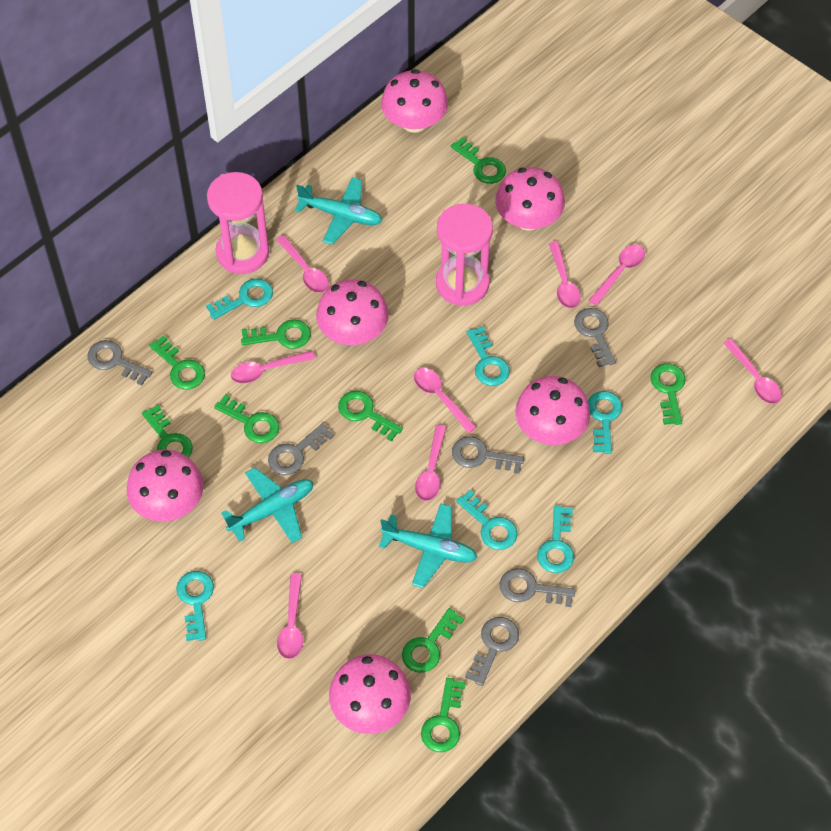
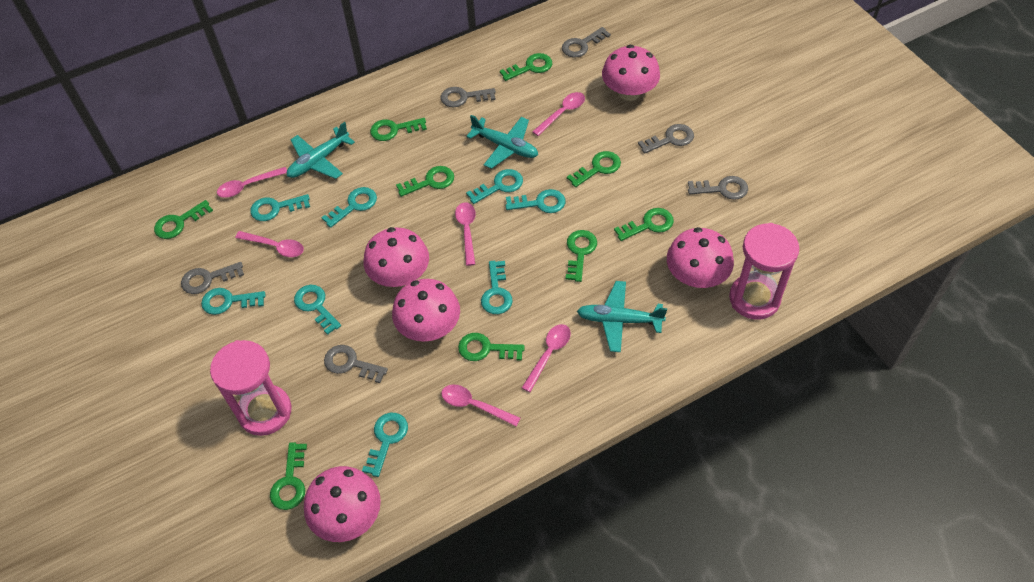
pink mushroom: [127,450,203,522] [316,279,389,345] [329,654,411,734] [381,69,448,133] [495,167,565,231] [515,376,590,445] = 6 -> [304,466,381,542] [364,227,429,287] [392,279,460,342] [602,45,660,101] [667,227,734,288] = 5
pink spoon: [231,350,316,383] [276,235,329,293] [277,574,303,659] [414,368,477,433] [415,425,447,501] [549,242,581,308] [589,244,645,305] [723,339,782,404] = 8 -> [217,167,287,198] [235,231,304,257] [441,384,521,427] [455,202,476,266] [522,324,571,392] [532,92,585,136] = 6
turquoise key: [176,571,214,641] [206,278,273,320] [456,490,518,550] [467,326,510,386] [537,506,574,573] [588,391,622,454] = 6 -> [201,288,265,315] [250,194,310,221] [294,285,341,335] [321,187,377,228] [362,413,408,477] [466,169,523,204] [481,261,513,314] [505,189,565,213] = 8

